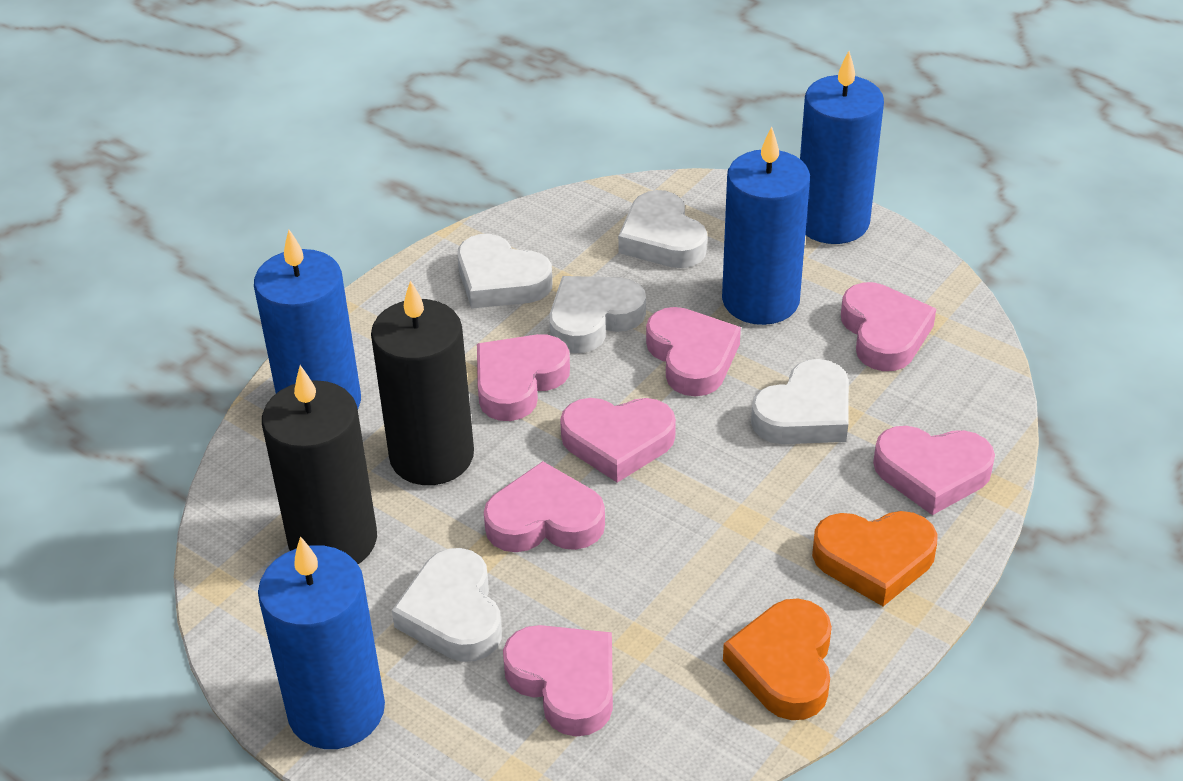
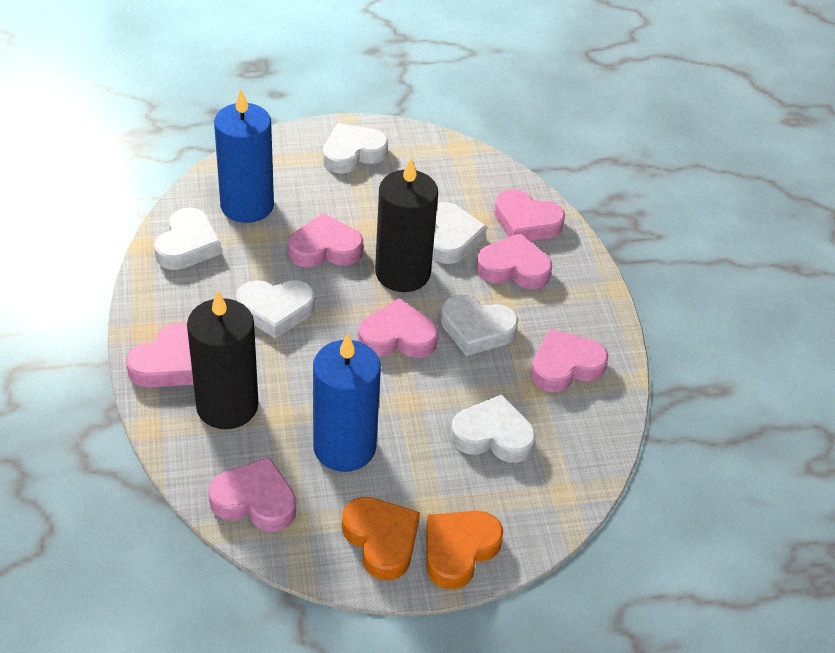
blue candle: [254,230,361,409] [258,536,385,749] [722,127,810,325] [800,51,884,244] = 4 -> [214,89,274,223] [313,333,381,472] = 2
white heart: [392,548,502,662] [457,234,553,309] [549,276,646,353] [618,190,707,268] [751,359,849,444] = 5 -> [154,207,222,270] [236,280,315,339] [323,123,388,174] [432,202,487,264] [441,294,518,356] [451,395,536,463] = 6

